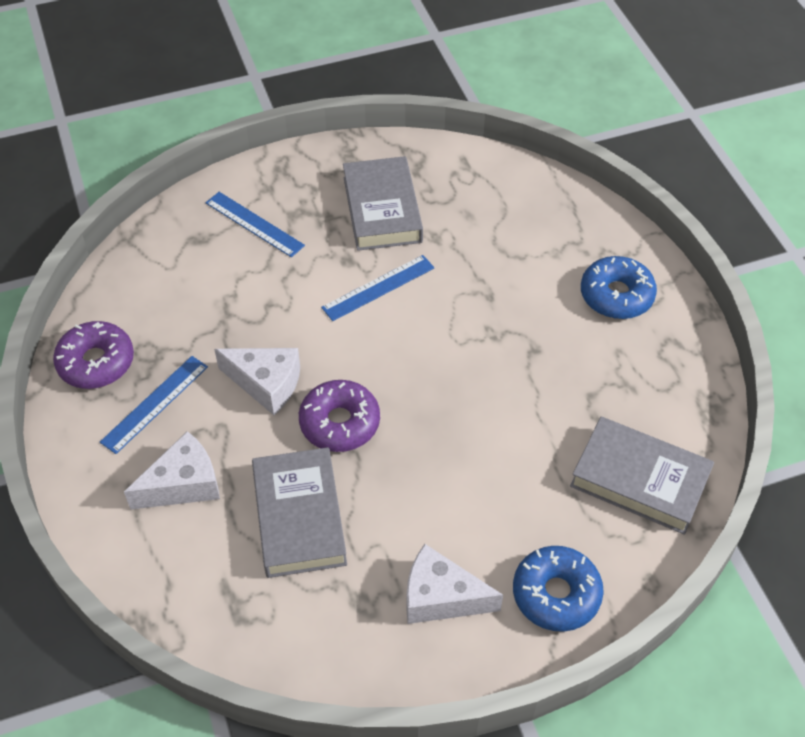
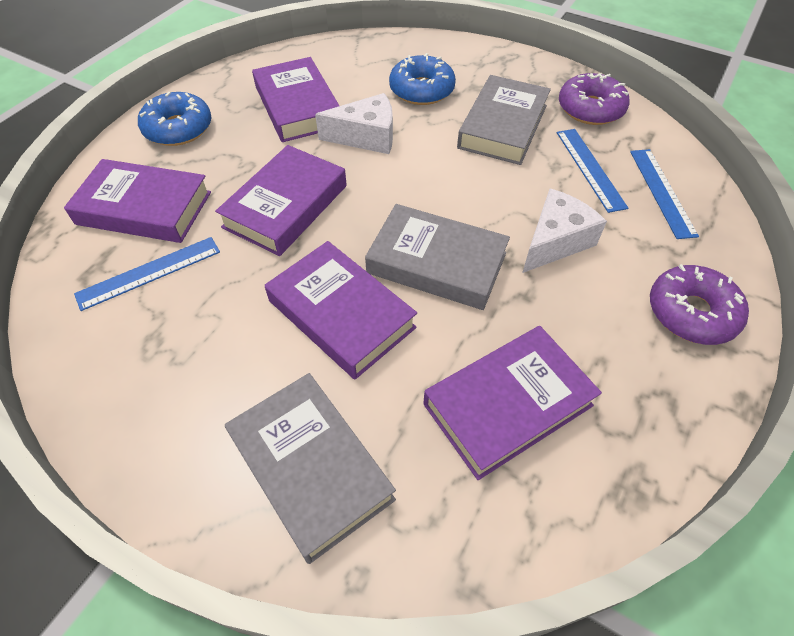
purple book: none = 0 -> [64,159,211,243] [215,145,347,256] [252,57,339,142] [265,241,417,379] [424,326,602,480] = 5
white cheese: [124,431,220,509] [214,348,300,415] [407,544,503,624] = 3 -> [315,93,393,154] [522,189,607,273] = 2

